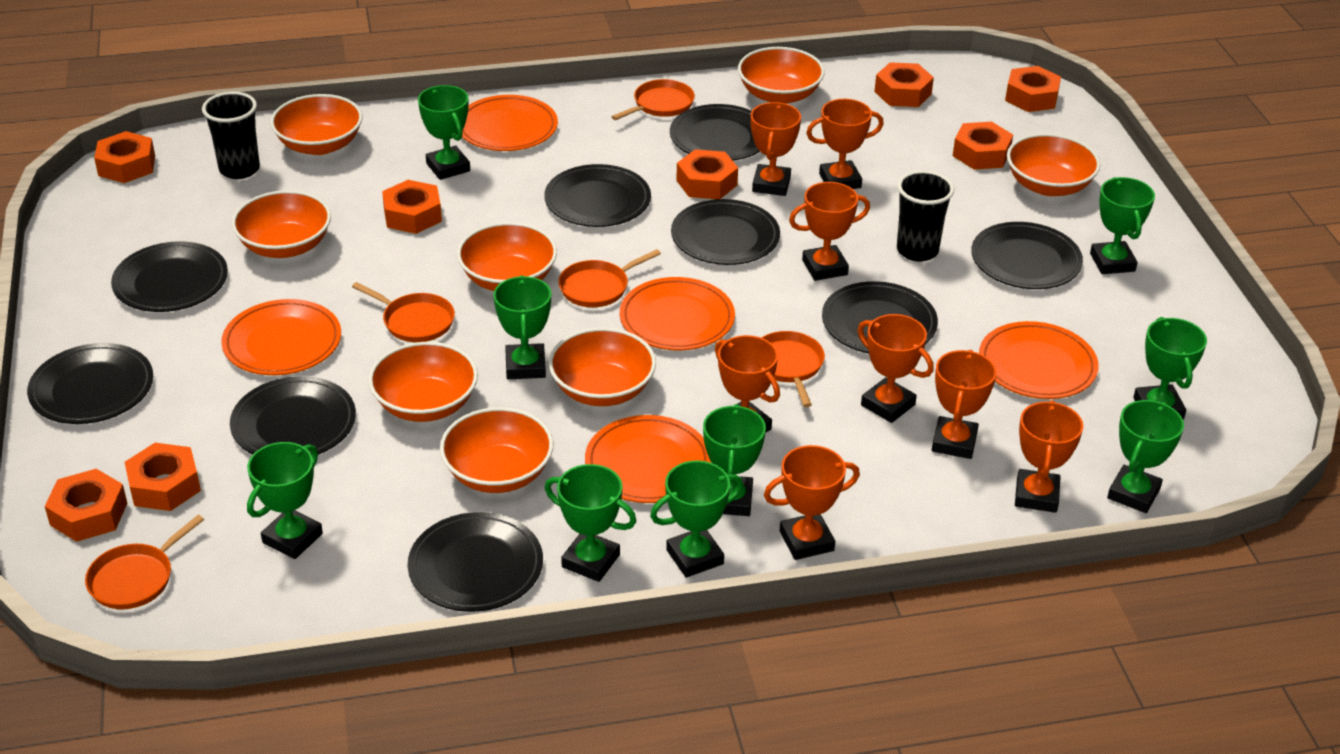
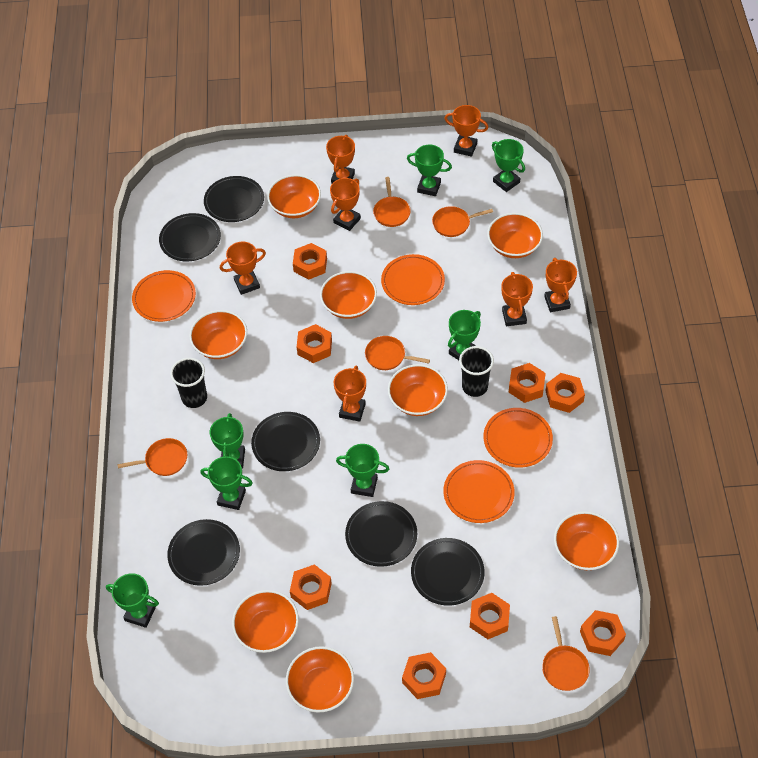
black plate: [27,343,153,424] [111,241,228,312] [230,376,356,455] [408,512,543,612] [544,164,651,227] [670,104,760,161] [671,199,780,265] [822,281,938,353] [971,222,1083,289] = 9 -> [159,213,221,262] [167,519,240,586] [204,176,264,222] [251,412,320,471] [345,501,417,567] [411,538,485,606] = 6
green trophy: [247,442,323,559] [418,85,470,180] [493,276,551,379] [545,464,636,582] [650,461,743,578] [703,404,766,516] [1090,177,1155,274] [1107,400,1184,513] [1133,317,1207,420] = 9 -> [106,573,159,628] [200,456,253,510] [210,413,245,469] [336,444,389,497] [407,145,452,196] [448,310,481,360] [492,139,525,192] = 7
orange plate: [221,299,341,375] [462,95,558,151] [585,415,712,503] [620,277,735,350] [979,321,1099,399] = 5 -> [132,270,196,322] [381,254,445,305] [444,460,515,523] [483,408,553,468] = 4
orange trophy: [715,335,780,433] [751,102,801,196] [764,445,860,560] [789,182,870,281] [806,99,884,189] [857,314,934,423] [932,350,996,459] [1015,400,1083,513] = 8 -> [220,241,266,295] [326,135,355,184] [330,178,361,231] [334,366,366,422] [444,105,488,157] [501,272,533,326] [544,258,577,312] = 7

